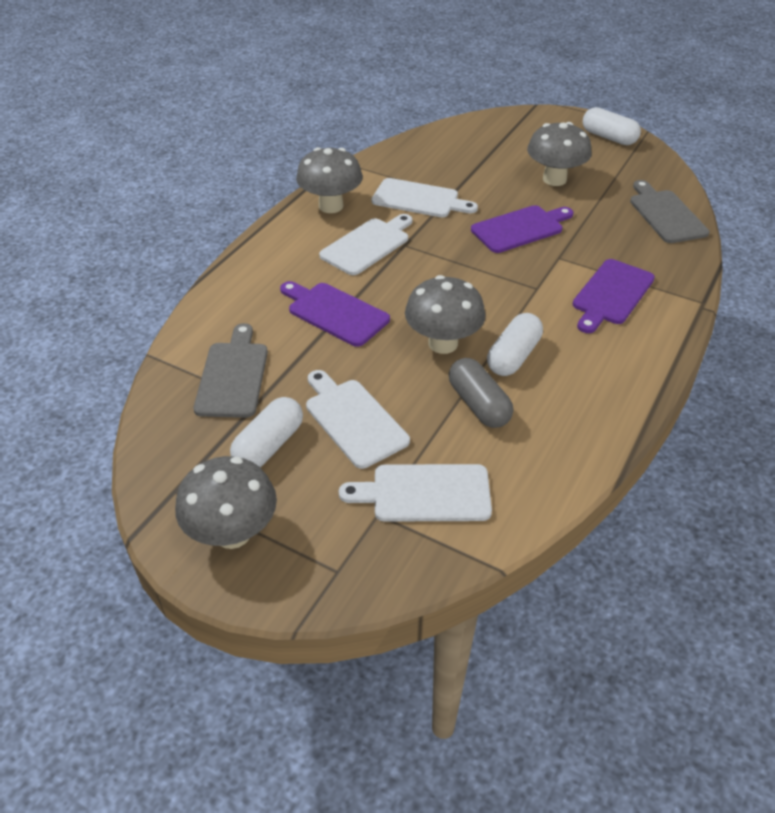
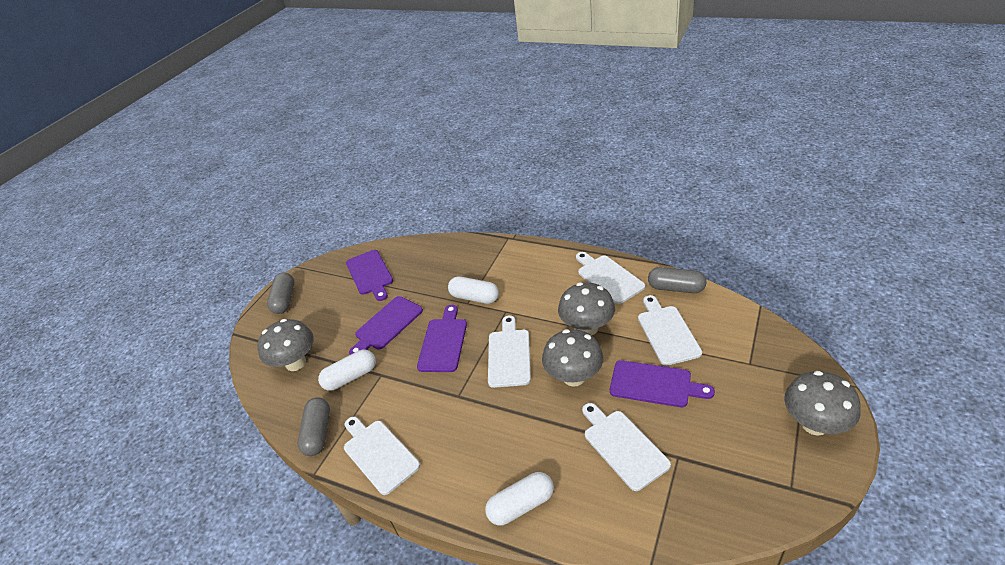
grey capsule: [449,358,513,428] = 1 -> [267,273,294,314] [298,397,330,456] [648,267,706,293] = 3
grey cutting board: [194,323,268,418] [630,180,710,243] = 2 -> none = 0
purple cutting board: [280,281,390,347] [471,205,573,253] [573,259,655,333] = 3 -> [346,250,393,301] [349,296,423,355] [417,305,467,372] [610,360,715,407] = 4
white cutting board: [306,370,410,469] [319,214,412,275] [339,464,492,522] [372,178,478,217] = 4 -> [344,417,420,495] [488,315,531,388] [576,252,645,304] [582,403,671,491] [638,295,702,366] = 5

